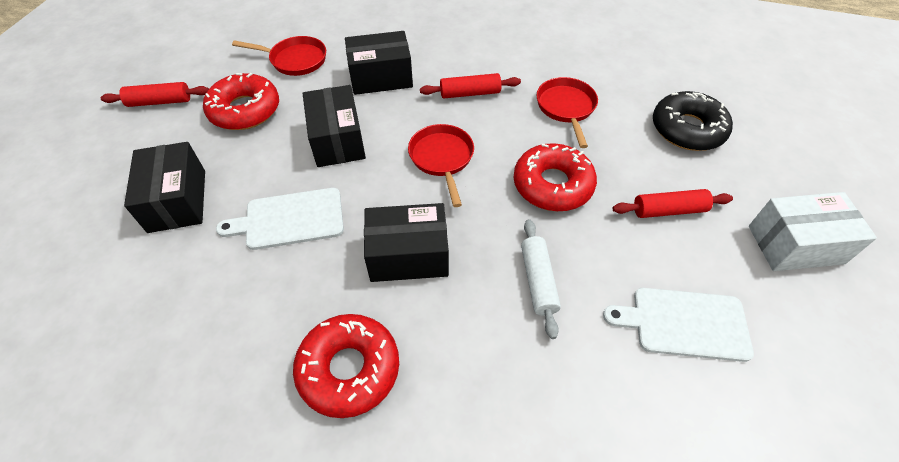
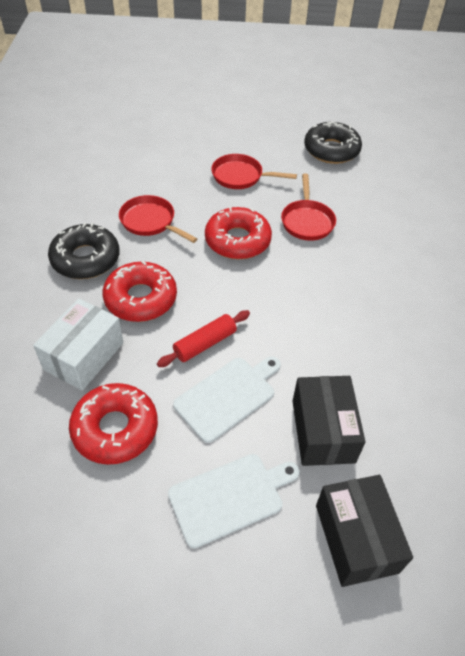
black box: [124,142,205,233] [303,85,366,167] [345,31,413,95] [364,203,449,282] = 4 -> [292,376,366,466] [316,475,413,587] = 2
black donut: [653,91,733,151] = 1 -> [48,223,119,279] [304,122,362,164] = 2
red rolling pin: [101,82,209,107] [420,73,521,98] [613,189,733,218] = 3 -> [157,310,250,367] = 1
white rolling pin: [521,219,561,339] = 1 -> none = 0

